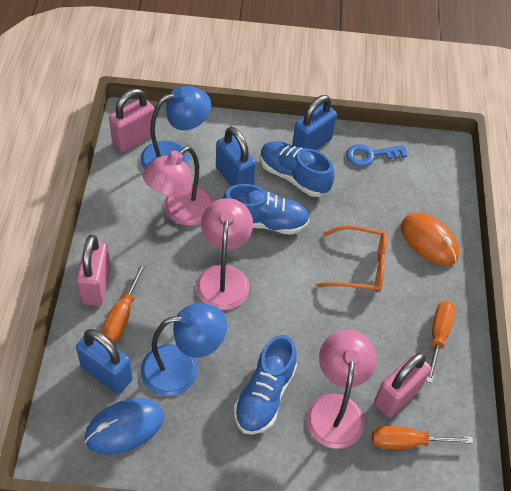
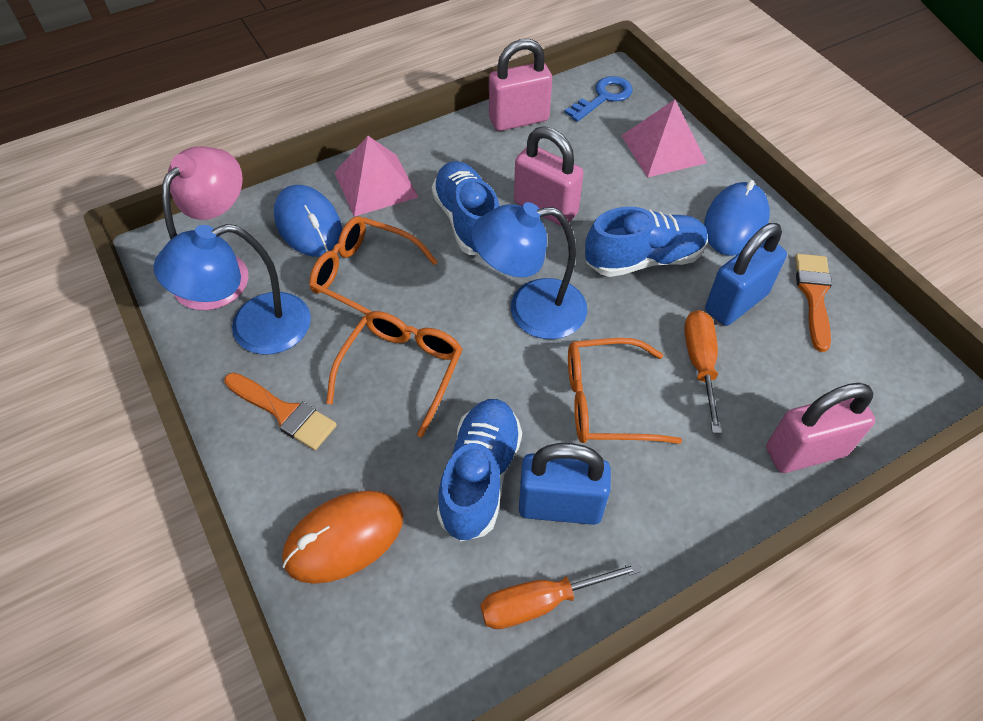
blue mouse: [85,398,164,455] = 1 -> [274,185,342,257] [704,180,770,256] = 2
blue padlock: [76,329,133,394] [216,127,256,186] [292,95,337,150] = 3 -> [519,443,611,525] [705,223,787,326] = 2
orange brush: none = 0 -> [224,372,337,450] [795,254,832,352] = 2
orange glasses: [316,225,387,293] = 1 -> [309,216,438,315] [326,311,462,438] [568,338,682,444] = 3
orange screwdriver: [102,263,146,343] [372,426,473,449] [426,301,456,383] = 3 -> [480,561,642,629] [684,310,722,433] = 2
pink lamp: [143,146,214,226] [196,198,253,310] [306,330,377,449] = 3 -> [162,146,249,310] = 1
pink pyramid: none = 0 -> [334,136,419,217] [621,100,707,178] = 2

